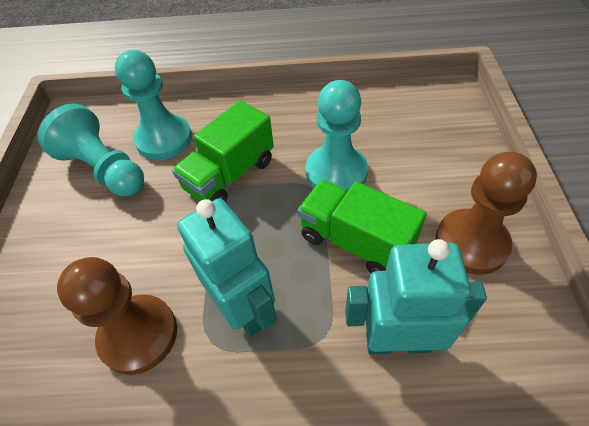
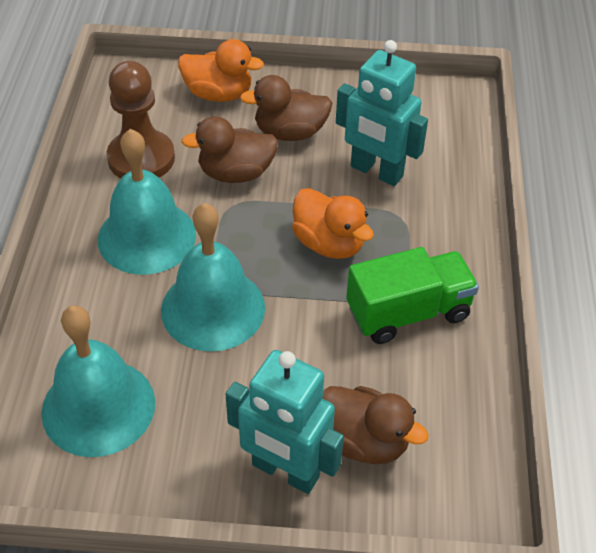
brown duck: none = 0 -> [181,116,278,183] [240,75,332,141] [322,386,429,464] = 3
brown pawn: [57,257,177,375] [435,152,537,275] = 2 -> [107,61,175,178] = 1
green truck: [172,100,274,202] [298,180,427,273] = 2 -> [346,247,479,344] = 1
orange duck: none = 0 -> [178,39,264,102] [292,188,374,259] = 2
turquoise bell: none = 0 -> [41,305,155,457] [98,129,196,275] [161,203,265,352] = 3
turquoise pawn: [38,104,144,197] [115,50,192,160] [306,80,368,192] = 3 -> none = 0

